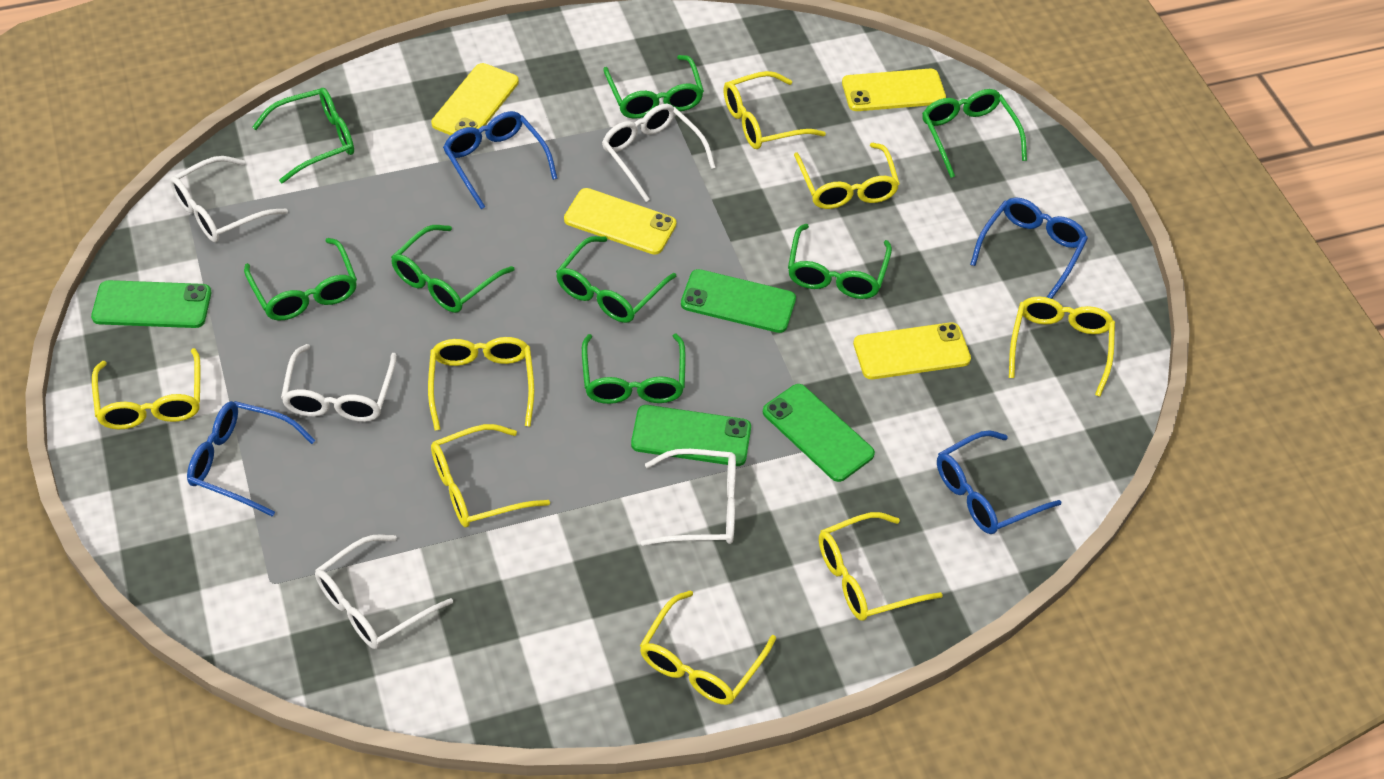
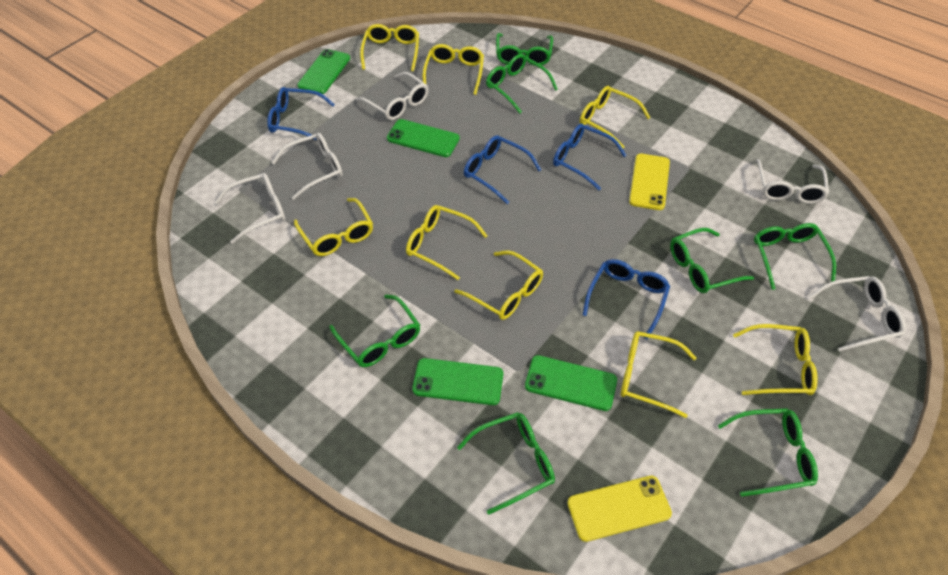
green glasses: [244,238,357,320] [252,88,354,183] [391,225,514,313] [556,236,677,323] [582,333,686,404] [603,55,704,119] [788,224,892,299] [922,89,1027,178] = 8 -> [329,294,420,367] [457,412,555,515] [486,54,558,114] [496,33,553,66] [670,228,754,293] [718,408,818,497] [754,223,836,290] = 7
yellow phone: [431,63,519,135] [564,188,676,255] [842,69,946,111] [853,322,971,379] = 4 -> [567,476,672,542] [629,154,670,210] = 2

